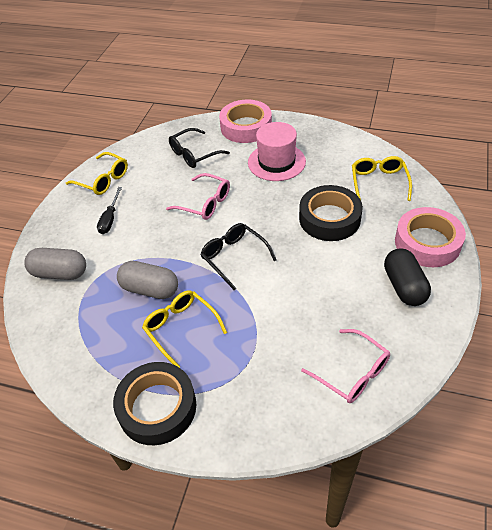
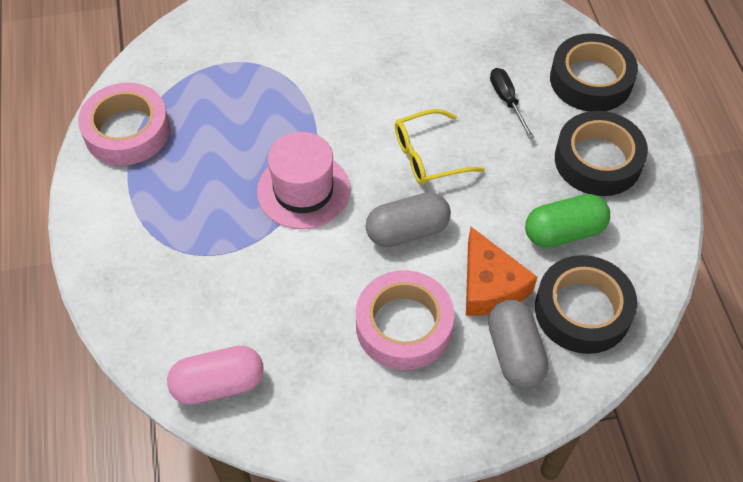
black capsule: [384,249,431,306] = 1 -> none = 0
black glasses: [169,128,230,168] [200,223,276,290] = 2 -> none = 0
black tape: [113,362,196,445] [299,185,363,241] = 2 -> [535,255,637,354] [550,33,638,112] [555,111,648,196] = 3
green capsule: none = 0 -> [525,194,610,248] = 1
orange cheese: none = 0 -> [466,227,537,316] = 1
pink capsule: none = 0 -> [167,346,264,405] = 1
pink glasses: [166,173,230,220] [301,329,390,403] = 2 -> none = 0
yellow glasses: [66,152,128,195] [142,290,227,368] [352,156,412,201] = 3 -> [395,109,485,185] = 1

